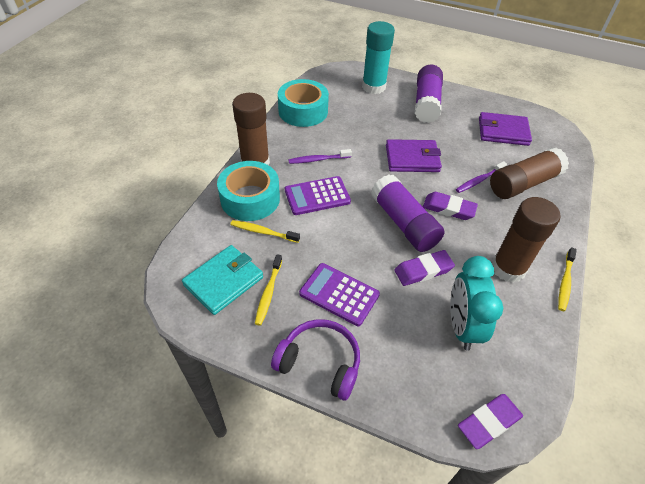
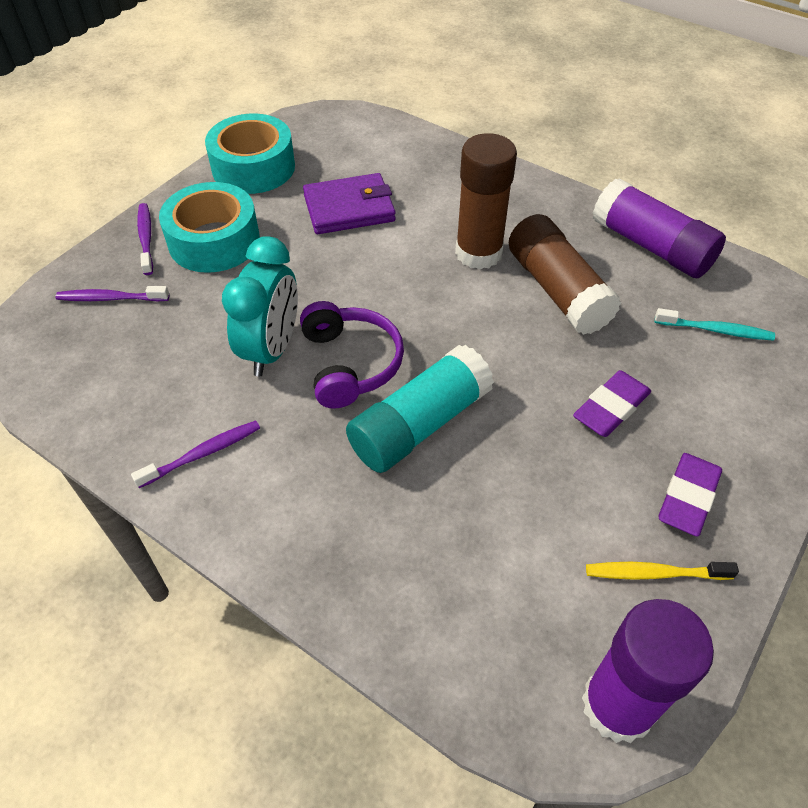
brown glue stick: [232,93,270,165] [490,147,569,199] [492,197,560,283] = 3 -> [455,133,517,269] [509,214,621,335] = 2
purple calculator: [285,176,351,215] [299,263,380,326] = 2 -> none = 0
purple eraser: [394,250,455,286] [423,192,478,220] [458,394,523,449] = 3 -> [573,370,651,437] [659,453,722,537] = 2
purple toothbrush: [288,149,352,164] [456,161,507,193] = 2 -> [55,286,169,302] [131,420,260,488] [137,203,153,275] = 3
purple wallet: [386,139,442,172] [479,112,532,146] = 2 -> [303,173,396,234] = 1
turquoise toothbrush: none = 0 -> [655,308,775,341] = 1
turquoise wallet: [182,245,263,315] = 1 -> none = 0
yellow toothbrush: [230,220,300,243] [255,254,282,326] [558,247,577,311] = 3 -> [586,562,739,580] = 1

